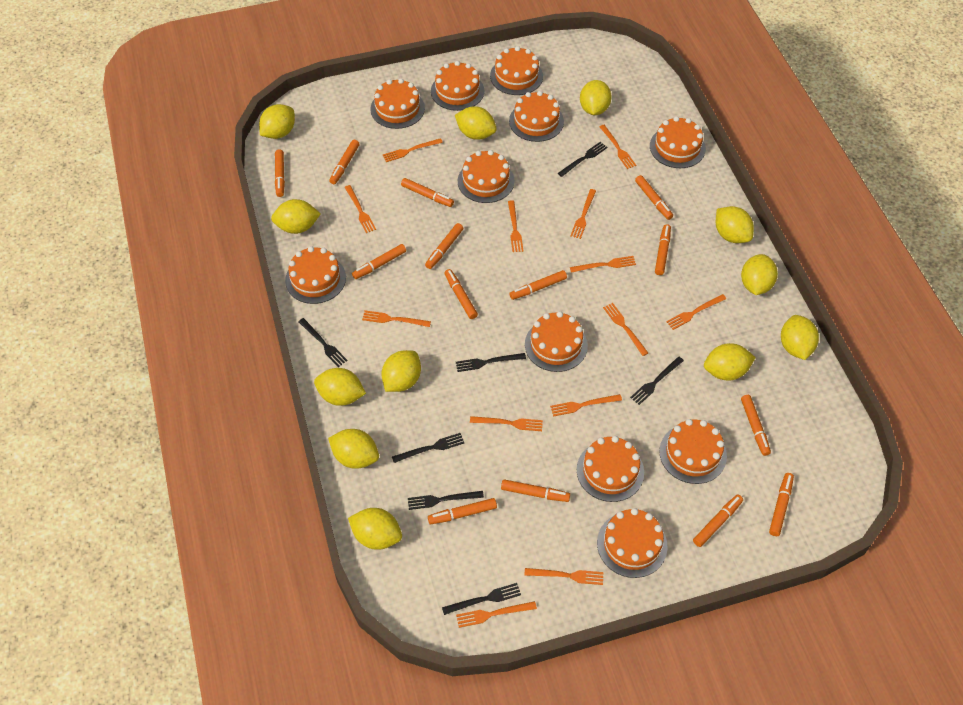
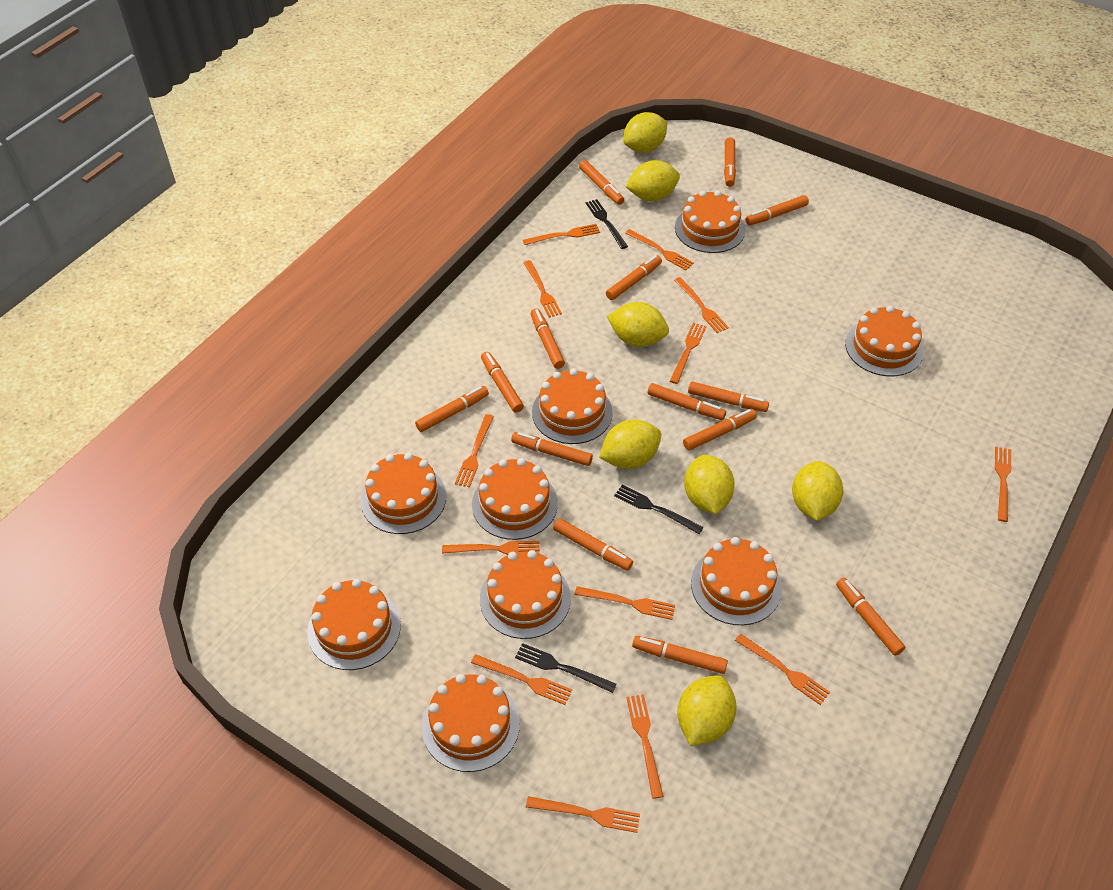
black fork: [298,318,348,367] [392,433,464,463] [408,491,484,510] [442,583,521,615] [456,353,526,372] [558,142,608,177] [630,356,684,405] = 7 -> [515,643,616,693] [586,199,628,249] [614,485,704,534] = 3
orange cake: [285,246,346,304] [370,79,425,129] [431,61,484,111] [458,150,515,203] [490,46,543,95] [509,91,564,142] [525,311,588,372] [577,436,644,502] [597,508,668,578] [650,116,706,168] [659,419,727,484] = 11 -> [307,579,401,670] [360,453,446,534] [421,674,520,772] [472,458,558,540] [480,550,571,639] [532,368,613,444] [675,190,745,253] [691,537,782,625] [845,305,924,376] = 9
yellow lemon: [259,104,295,139] [271,199,321,234] [314,368,366,406] [328,429,379,469] [348,508,402,550] [382,350,421,392] [455,107,497,140] [580,80,612,115] [704,343,756,381] [716,206,754,243] [741,254,778,295] [781,315,819,360] = 12 -> [599,420,661,469] [607,302,669,347] [623,112,667,153] [625,160,680,201] [677,675,736,746] [684,455,735,514] [792,461,843,521] = 7

